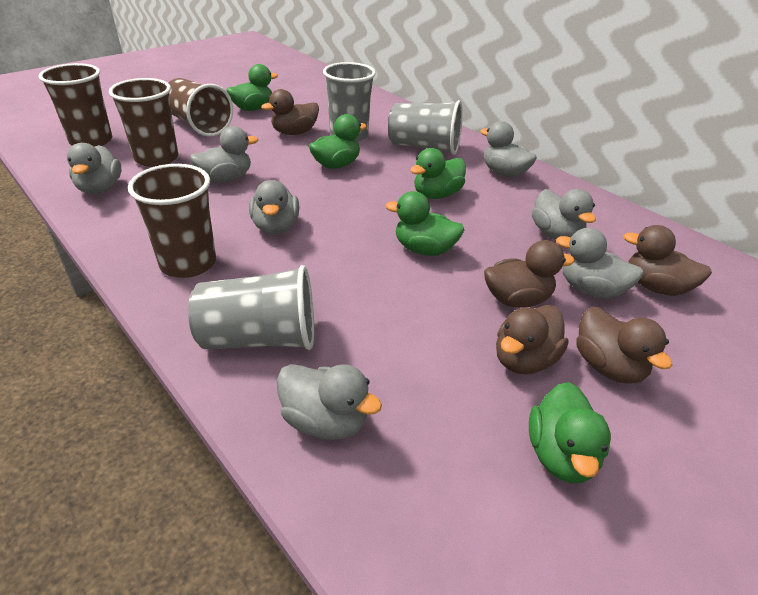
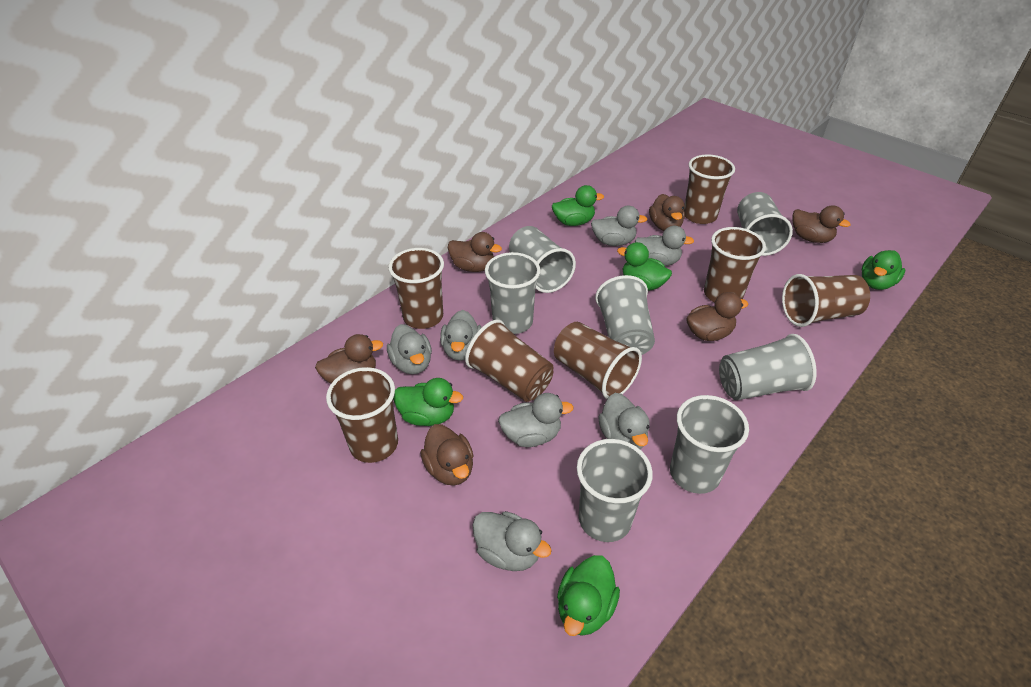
brown cup: [38,63,112,147] [109,78,178,167] [128,164,216,278] [168,78,233,137] = 4 -> [326,367,398,463] [388,248,444,329] [465,320,553,402] [554,322,642,399] [684,154,735,224] [704,227,766,302] [782,274,870,327] = 7
brown duck: [261,89,319,135] [484,240,575,308] [496,305,568,374] [576,306,673,384] [623,225,712,296] = 5 -> [315,334,383,383] [420,424,473,486] [448,232,502,272] [649,194,685,231] [686,292,748,341] [792,205,851,243] = 6
grey cup: [188,265,314,350] [323,62,376,142] [388,100,463,155] = 3 -> [485,252,541,334] [509,226,576,293] [577,439,653,542] [595,275,655,355] [670,395,749,494] [719,334,817,400] [737,192,793,256] = 7

